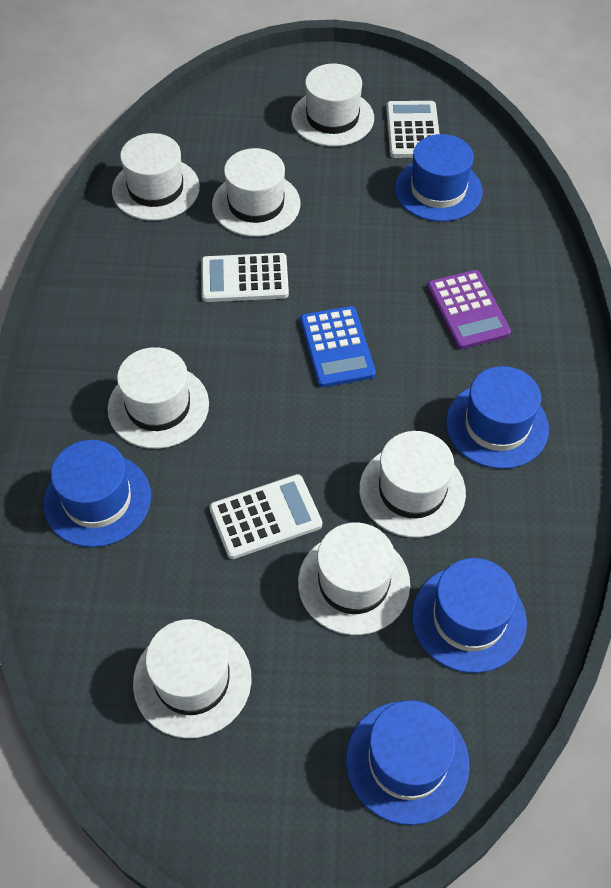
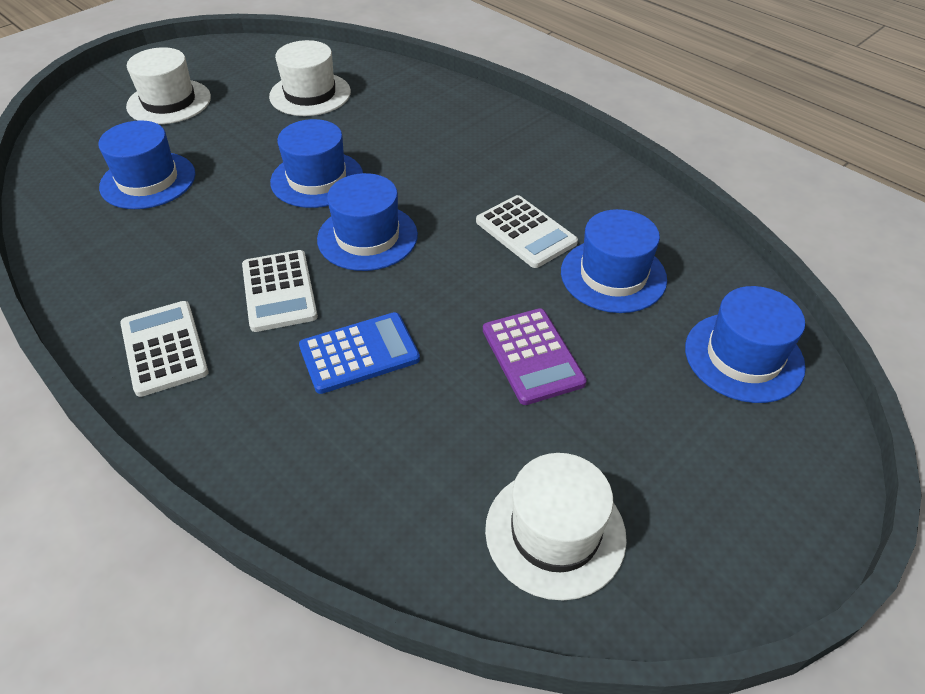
white hat: [108,347,209,449] [112,133,200,221] [133,619,252,738] [212,148,300,237] [291,64,374,146] [298,523,410,635] [359,431,466,538] = 7 -> [126,47,211,124] [269,40,351,116] [485,453,627,600] = 3

